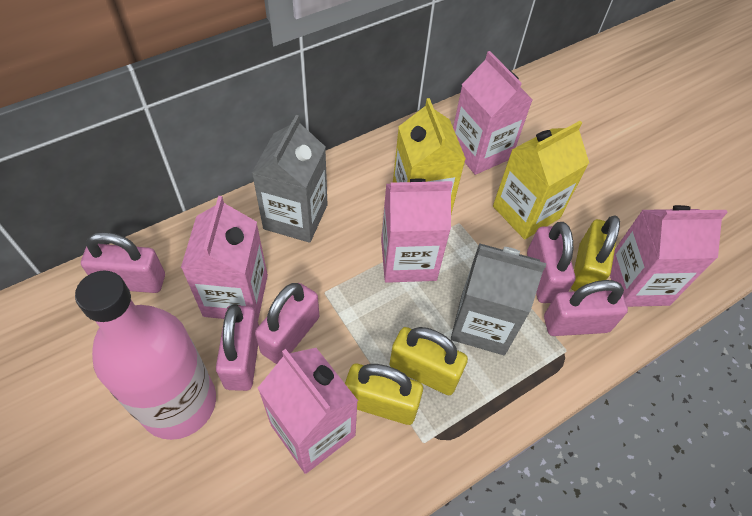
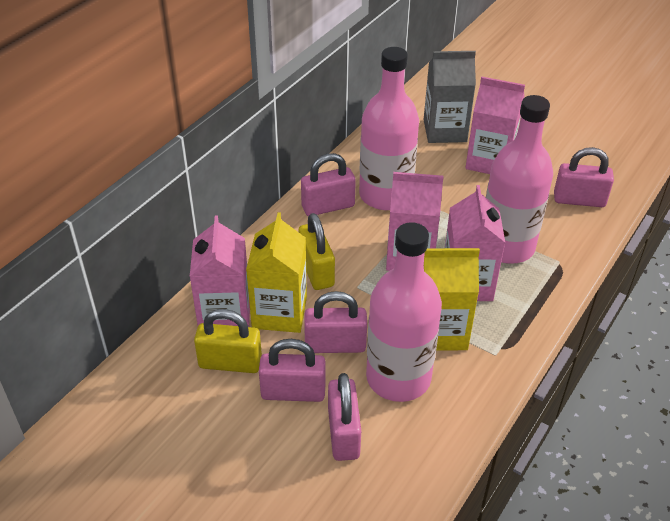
grey carton: [252,115,328,243] [451,243,546,355] = 2 -> [424,51,476,143] = 1
pink bottle: [75,270,216,440] = 1 -> [359,47,419,210] [366,222,442,402] [486,95,553,264] = 3
pink carton: [181,196,268,320] [258,348,358,474] [381,179,453,283] [453,51,533,175] [610,205,728,307] = 5 -> [190,216,250,327] [386,172,444,271] [445,185,505,301] [465,77,525,174] = 4
yellow padlock: [345,364,423,425] [389,327,468,395] [571,215,620,291] = 3 -> [194,309,262,373] [299,213,335,290] = 2

